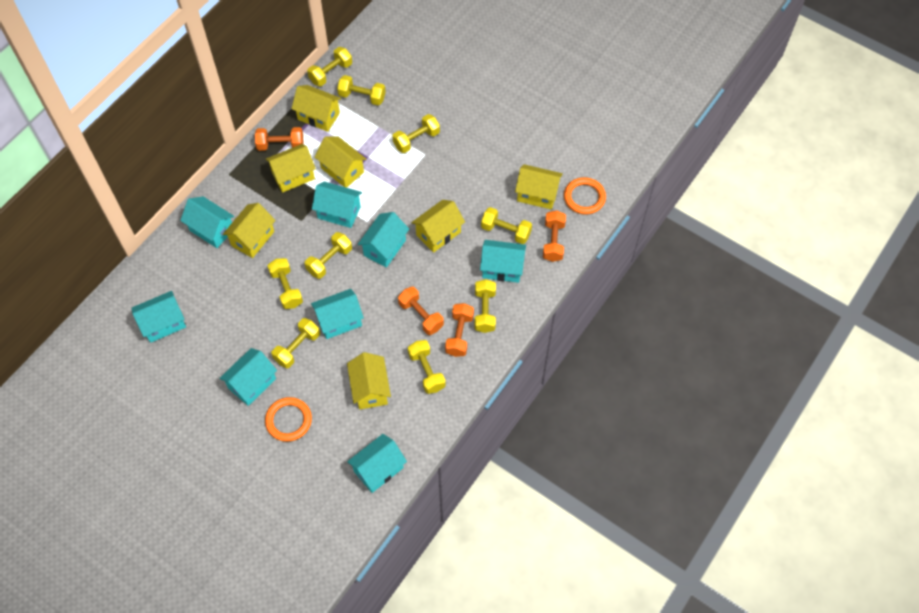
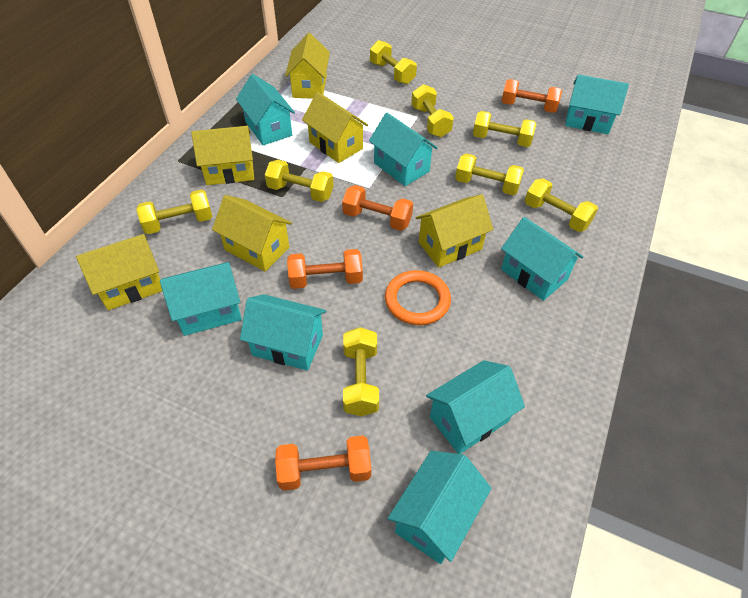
orange ring: [265,397,312,442] [564,177,606,215] = 2 -> [385,270,451,325] = 1
yellow dumbbell: [268,258,303,309] [272,318,320,369] [305,232,352,279] [307,47,352,86] [337,75,386,106] [392,114,440,153] [408,340,446,394] [474,279,496,333] [481,207,532,244] = 9 -> [136,189,213,234] [265,160,334,202] [343,327,379,416] [370,40,417,84] [411,84,454,137] [455,153,524,195] [473,111,536,147] [525,178,598,232] = 8
yellow house: [223,203,275,258] [266,144,316,193] [291,85,341,132] [315,137,366,188] [347,352,391,410] [411,200,465,253] [515,164,563,210] = 7 -> [76,234,162,310] [191,126,254,185] [212,195,292,272] [285,33,330,99] [302,92,368,163] [416,194,493,267] = 6

